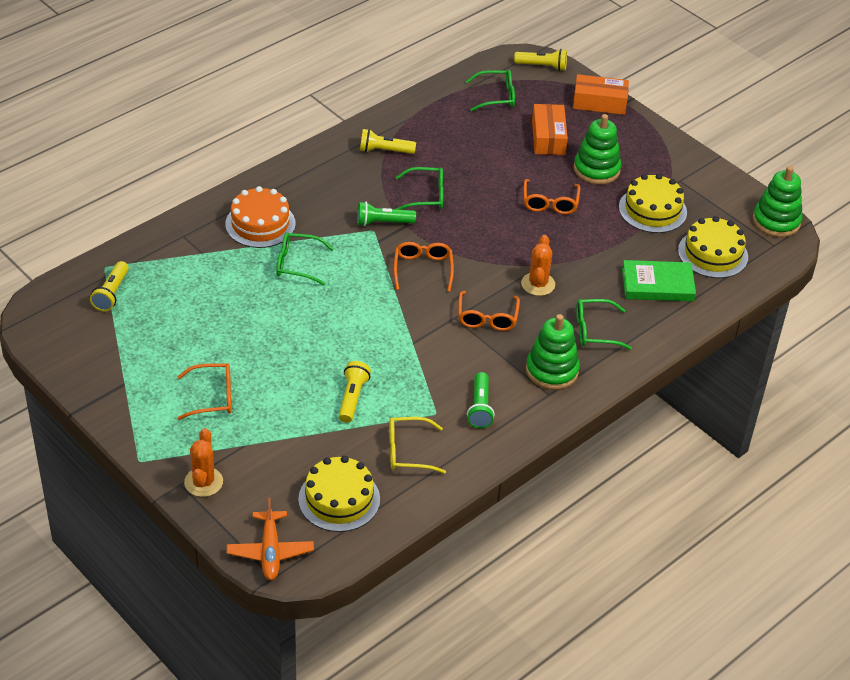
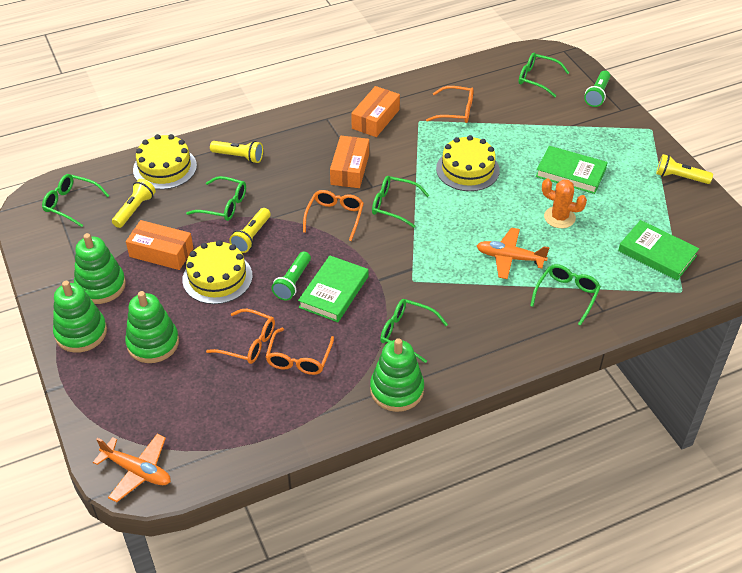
green book: [622,260,696,301] = 1 -> [298,256,368,322] [536,146,608,194] [618,220,699,280] = 3
green glasses: [276,232,334,285] [396,167,443,210] [466,70,515,111] [576,299,632,350] = 4 -> [42,174,109,227] [186,176,246,221] [372,176,429,228] [380,299,448,363] [519,52,569,98] [530,264,601,326] = 6
green stacking toy: [526,314,580,390] [574,114,622,184] [753,166,803,237] = 3 -> [53,281,107,353] [74,233,126,304] [125,291,179,363] [370,338,424,412] = 4
orange box: [532,104,568,155] [573,74,629,115] = 2 -> [126,220,193,270] [330,136,369,188] [351,86,400,137] = 3
orange cactus: [184,428,223,497] [521,235,555,296] = 2 -> [542,179,587,228] = 1
orange cake: [225,186,296,248] = 1 -> none = 0
orange plane: [227,498,314,580] = 1 -> [93,434,171,502] [477,228,550,279] = 2
yellow glasses: [389,417,446,474] = 1 -> none = 0

